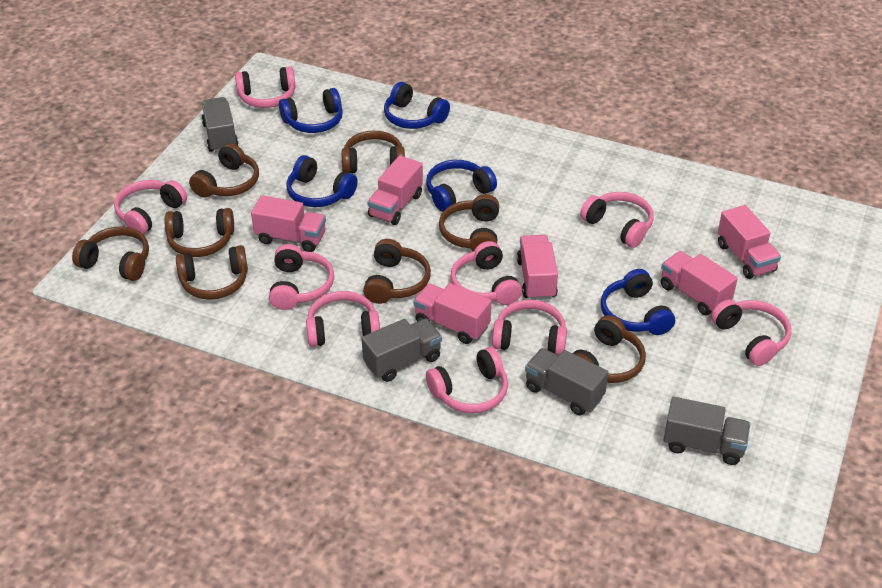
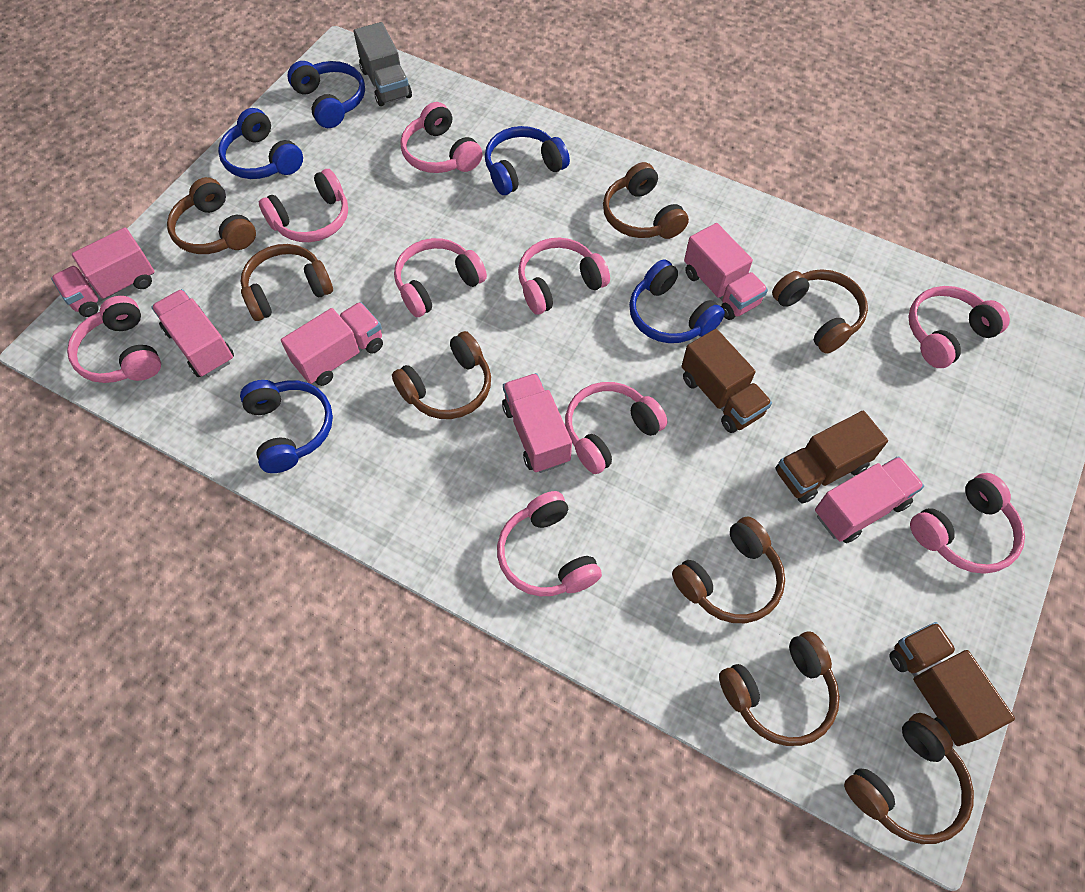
brown truck: none = 0 -> [682,329,772,433] [775,411,888,503] [890,622,1015,746] = 3
grey truck: [202,97,238,152] [362,319,442,382] [525,348,608,415] [663,397,750,465] = 4 -> [354,22,412,106] = 1

